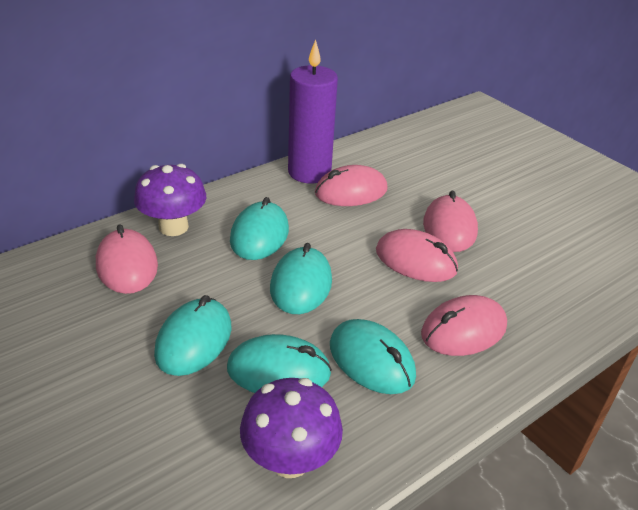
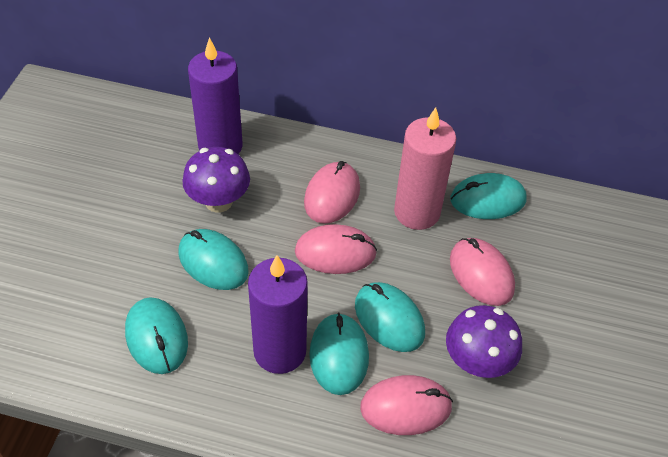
pink candle: none = 0 -> [394,108,456,230] = 1
pink mouse: [96,224,158,294] [315,165,388,206] [376,229,458,282] [421,295,507,356] [423,191,478,252] = 5 -> [295,224,377,274] [304,161,360,224] [360,375,453,435] [450,238,515,306] = 4
purple candle: [288,39,338,183] = 1 -> [188,37,243,154] [248,255,308,374] = 2

